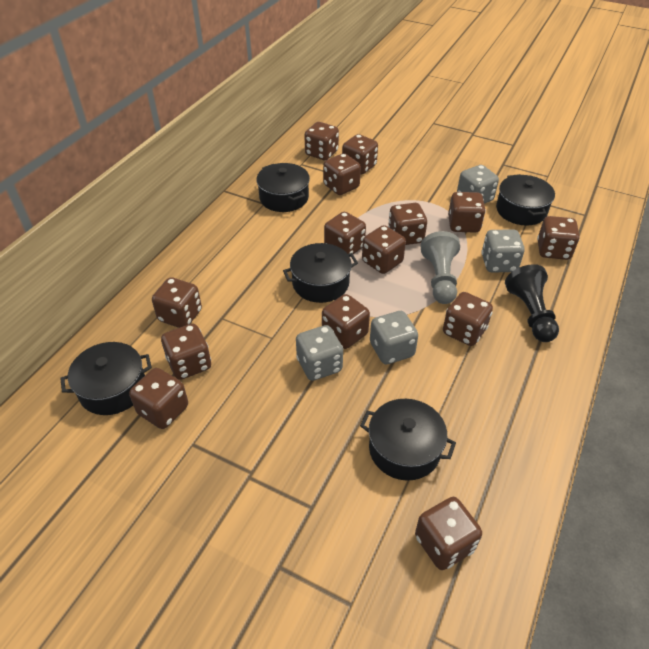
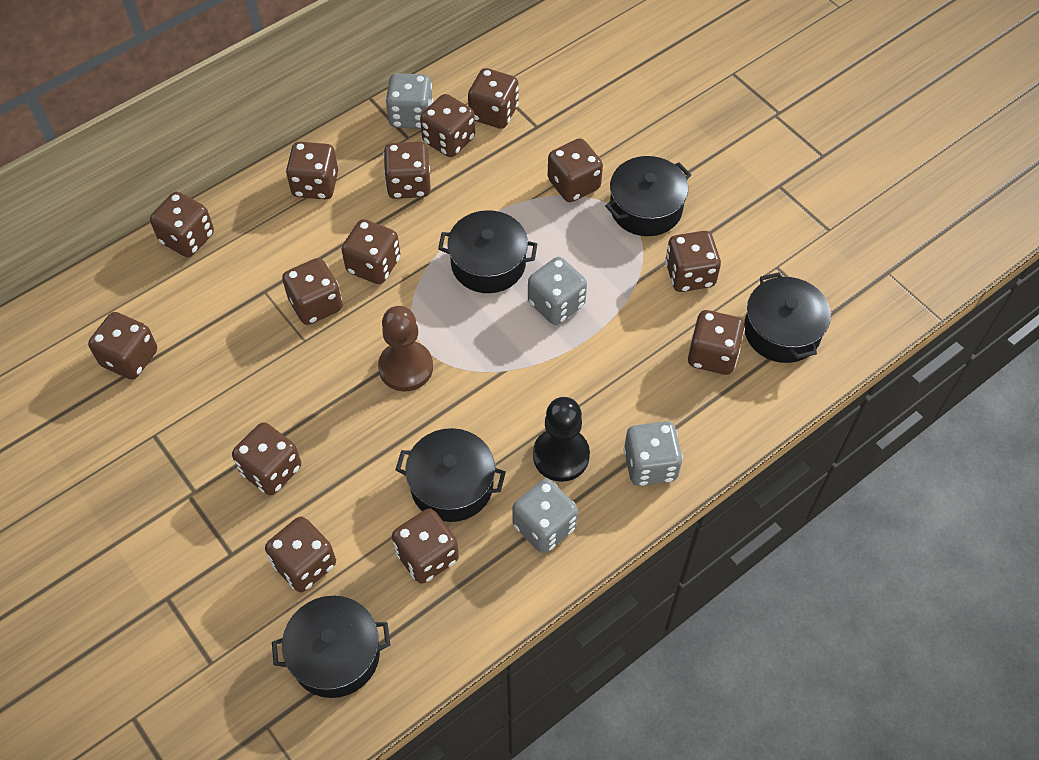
brown pawn: none = 0 -> [378,306,433,391] = 1
grey pawn: [420,231,460,304] = 1 -> none = 0

